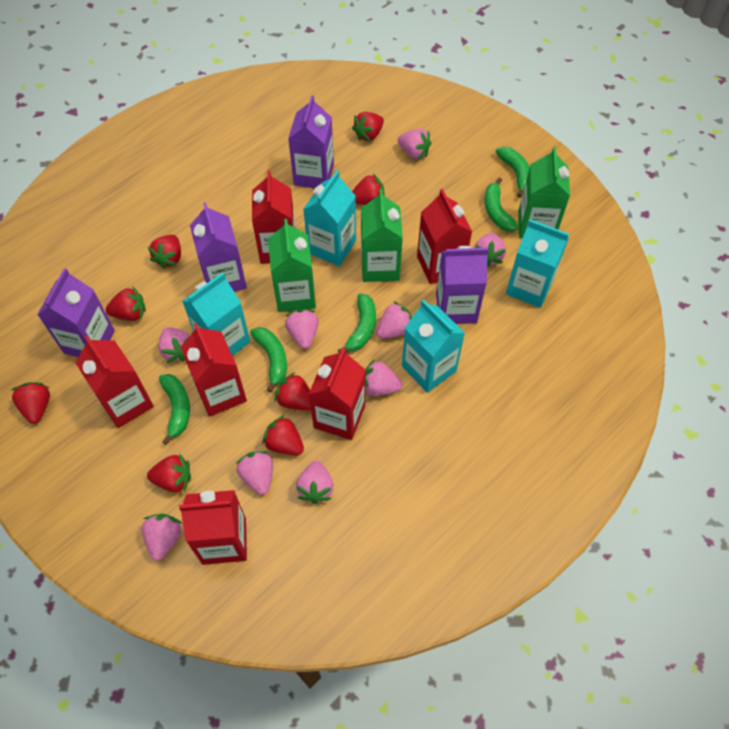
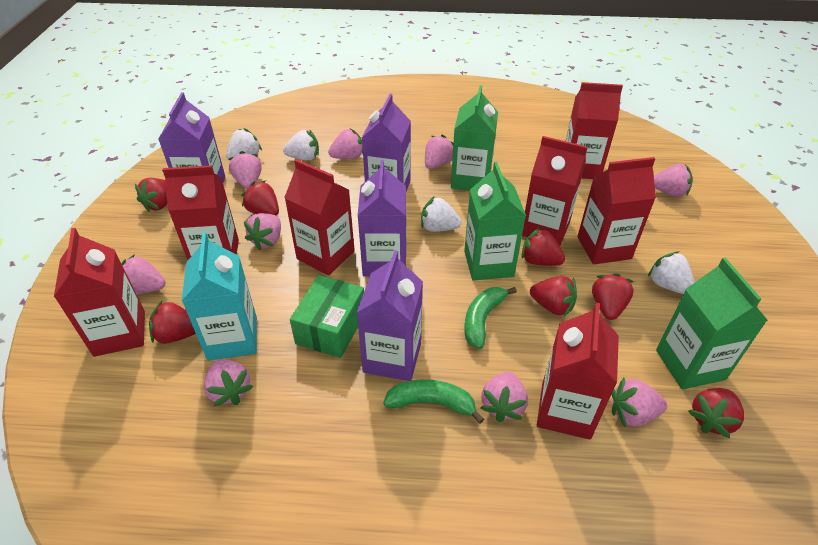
green banana: [159,374,190,445] [250,327,287,393] [338,293,376,353] [484,178,519,232] [496,147,530,198] = 5 -> [383,379,484,424] [464,287,517,349] = 2
green box: none = 0 -> [290,275,364,358] = 1
red carton: [76,336,154,428] [179,490,247,565] [180,323,247,417] [252,171,296,264] [309,348,366,440] [417,189,472,284] = 6 -> [54,228,145,357] [162,165,239,260] [284,159,355,275] [522,136,588,246] [537,303,619,440] [566,82,623,179] [577,157,656,264] = 7
red strawberry: [11,382,50,424] [105,286,146,321] [147,454,191,492] [148,235,181,269] [262,415,304,455] [274,372,311,410] [352,112,384,142] [352,174,385,205] = 8 -> [135,178,167,212] [149,301,196,344] [241,181,279,216] [521,227,565,266] [530,276,577,316] [592,273,634,320] [688,388,744,438] = 7
turquoise carton: [182,272,250,356] [303,171,356,266] [402,300,465,393] [506,219,569,308] = 4 -> [182,232,257,361] = 1
white strawberry: none = 0 -> [226,128,262,161] [283,129,319,160] [421,196,462,232] [648,251,694,294] = 4

